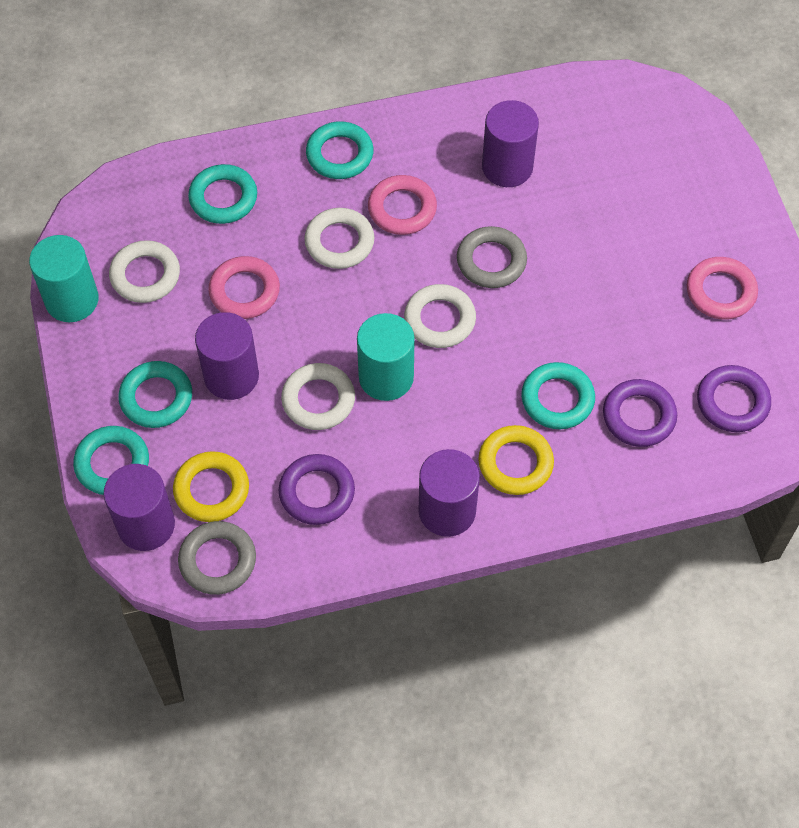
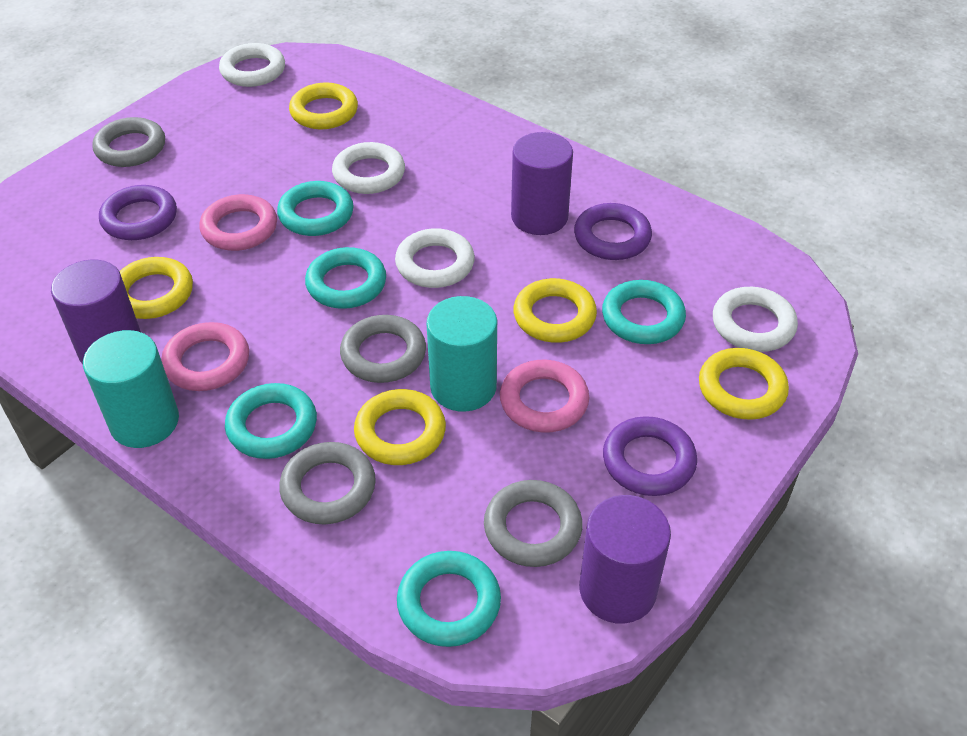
grey ring: [178,521,256,595] [457,226,527,288] = 2 -> [92,117,165,167] [279,442,376,524] [340,315,426,383] [484,480,582,567] = 4
purple cylinder: [104,464,175,551] [195,312,259,400] [418,449,480,537] [482,100,539,187] = 4 -> [51,260,141,364] [511,132,573,235] [579,495,671,624] = 3
yellow ring: [173,451,249,522] [478,425,554,495] = 2 -> [120,257,193,319] [289,82,358,129] [354,389,446,465] [513,278,597,343] [699,348,789,420] = 5

